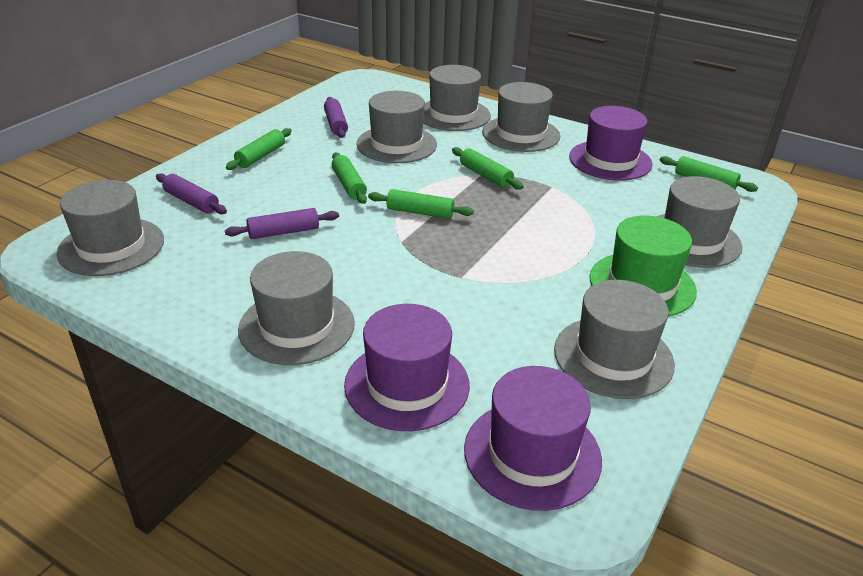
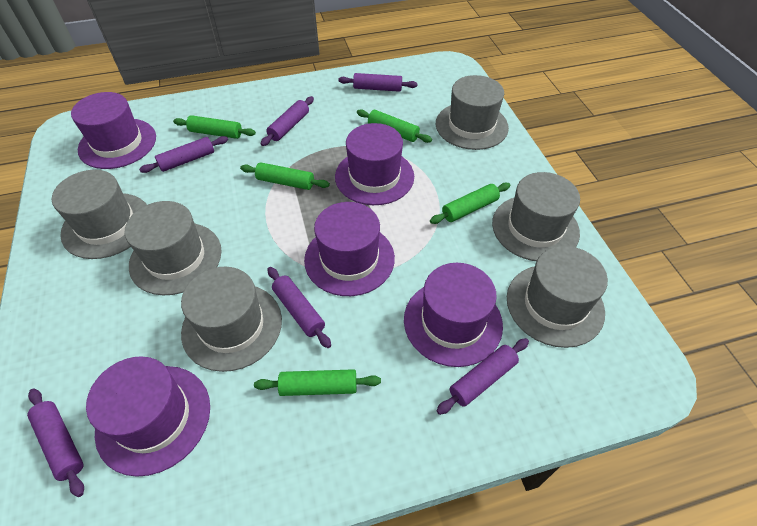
green hat: [590,215,697,316] = 1 -> none = 0
grey hat: [56,180,164,276] [238,251,355,365] [356,91,437,163] [423,65,491,131] [482,82,560,152] [554,280,675,399] [656,176,742,268] = 7 -> [52,170,147,259] [125,201,222,295] [181,266,282,372] [436,75,509,150] [492,172,580,261] [507,246,608,348] = 6
purple hat: [344,304,470,431] [464,366,602,511] [569,106,653,181] = 3 -> [71,92,156,169] [86,356,210,477] [304,202,395,296] [335,123,414,205] [404,263,503,367] = 5
purple rolling pin: [156,173,227,215] [225,208,339,239] [324,97,348,138] = 3 -> [27,388,84,497] [139,136,228,173] [260,96,314,146] [268,267,331,348] [338,73,418,92] [436,338,529,415] = 6

